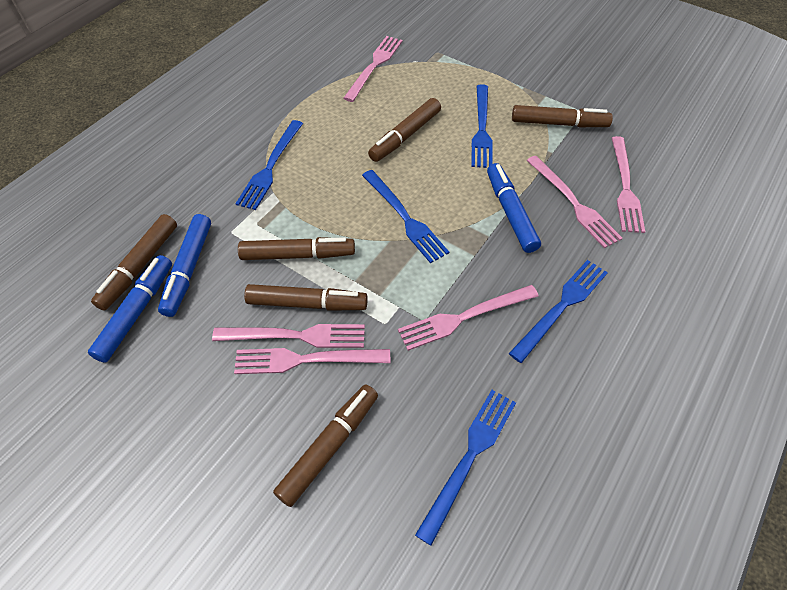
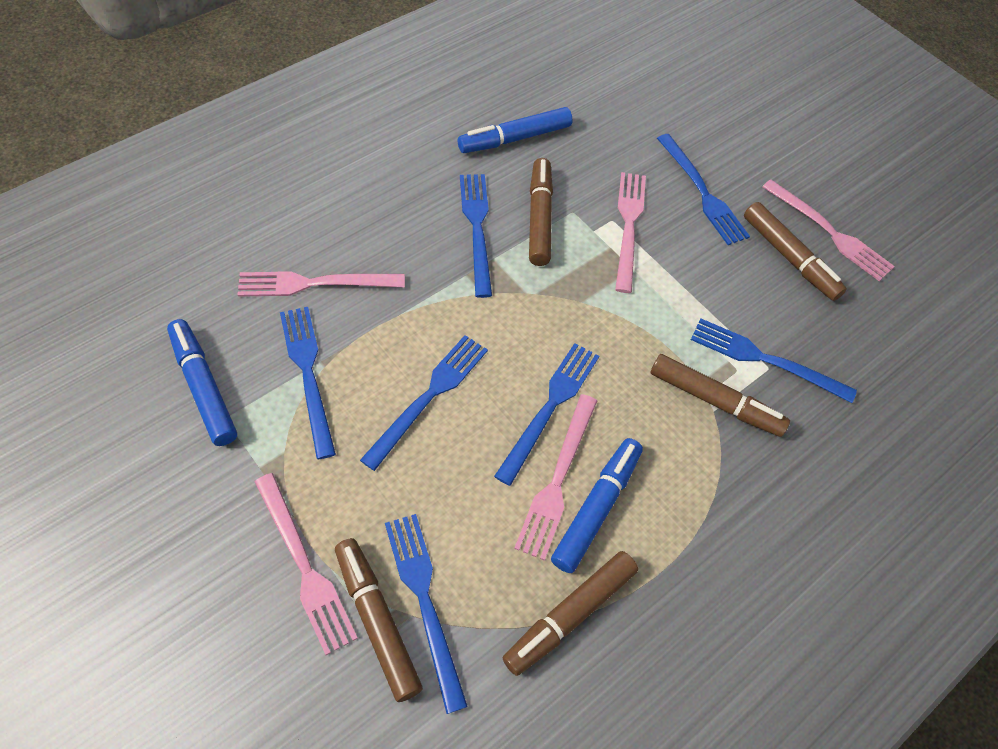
blue fork: [235,120,303,210] [362,170,449,263] [415,390,516,546] [471,84,493,168] [509,260,608,363] = 5 -> [280,307,336,459] [360,335,488,471] [385,514,468,714] [460,174,492,298] [494,343,599,486] [657,134,750,245] [691,318,857,403] = 7
brown marker: [91,214,177,311] [238,237,355,260] [244,284,368,311] [273,385,378,507] [368,98,441,162] [512,105,613,127] = 6 -> [335,538,423,702] [503,551,638,676] [529,158,553,266] [651,354,790,437] [744,202,847,301] = 5
pink fork: [212,324,365,348] [234,348,390,374] [343,36,403,102] [398,285,539,351] [526,156,622,248] [612,136,645,233] = 6 -> [237,271,405,297] [254,473,358,655] [514,394,597,561] [615,172,646,293] [762,179,895,281] = 5

